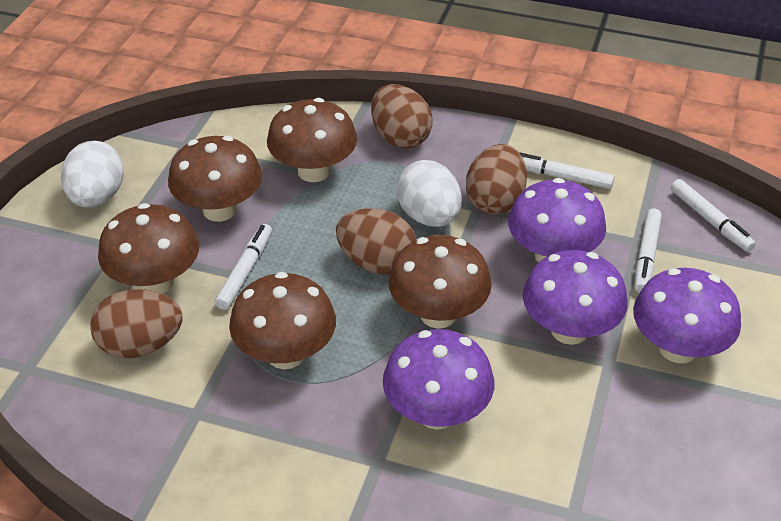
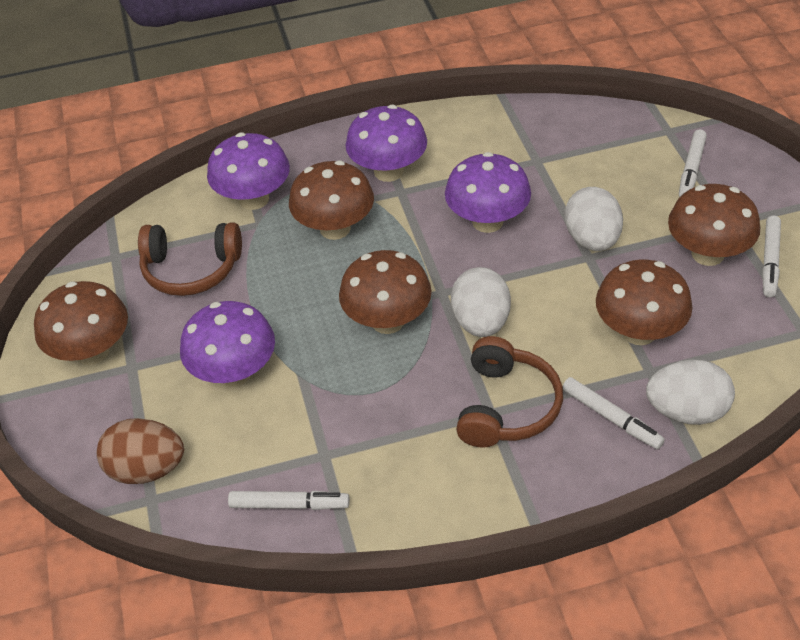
brown egg: [90,289,183,358] [336,209,417,275] [371,84,433,148] [466,144,527,214] = 4 -> [97,418,184,484] = 1
brown headphones: none = 0 -> [138,222,242,296] [456,336,563,448] = 2
white egg: [61,141,124,208] [397,160,462,227] = 2 -> [451,267,511,337] [565,187,623,251] [646,359,735,425] = 3

